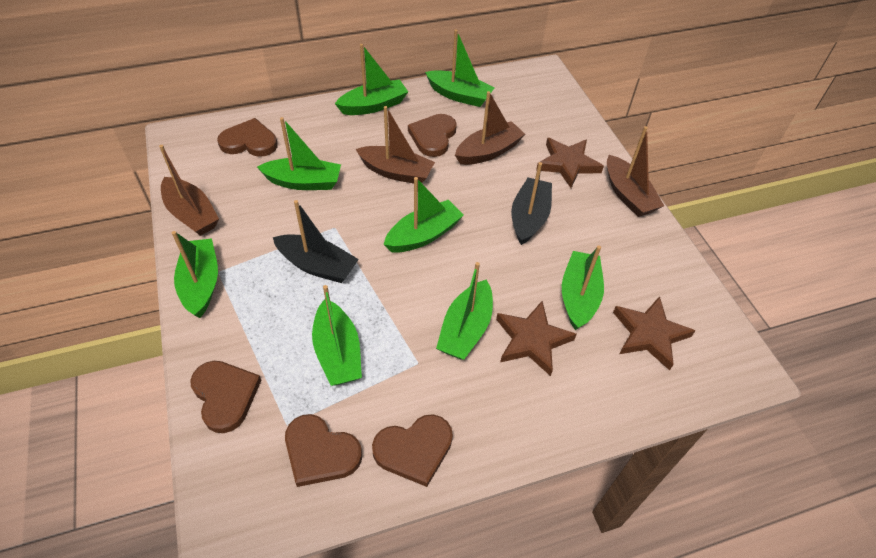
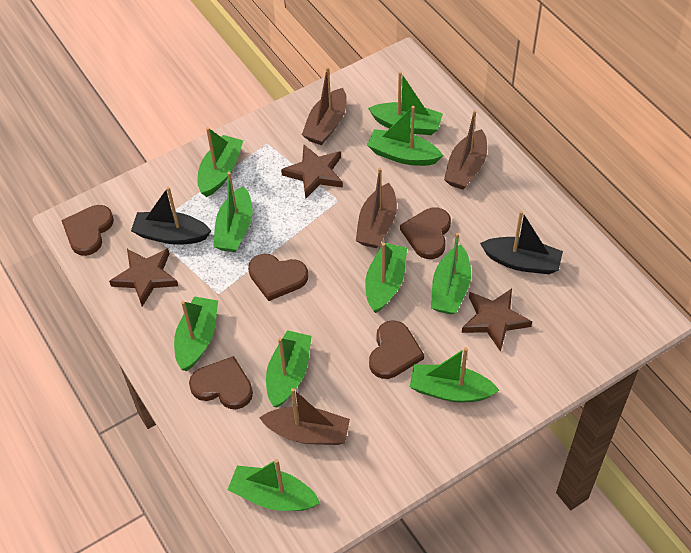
green boat: [172,231,218,318] [257,117,341,190] [312,285,362,386] [335,44,408,115] [383,177,464,253] [425,30,495,107] [436,262,493,360] [562,246,604,330] = 8 -> [174,296,218,371] [198,127,243,197] [213,172,253,252] [228,459,320,511] [266,330,312,408] [365,243,407,313] [367,106,443,166] [368,72,443,135] [410,347,499,402] [431,233,471,315] = 10

